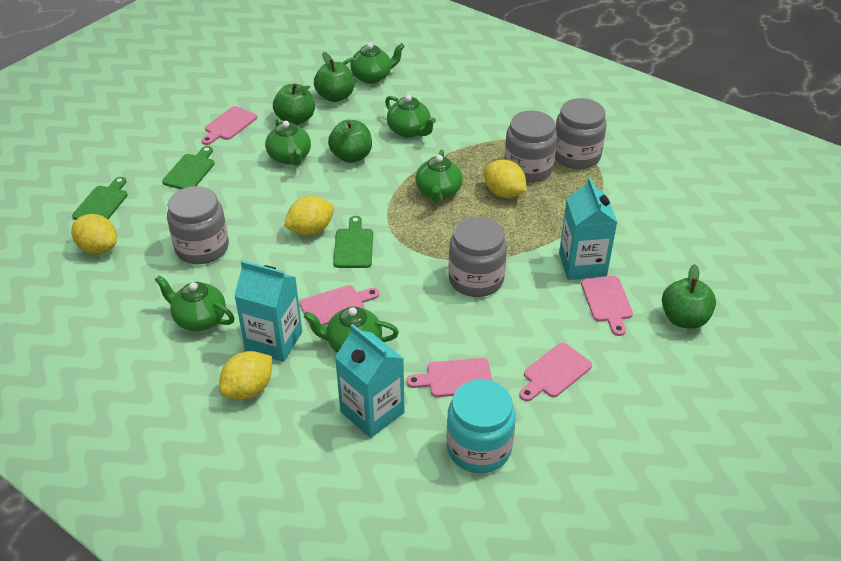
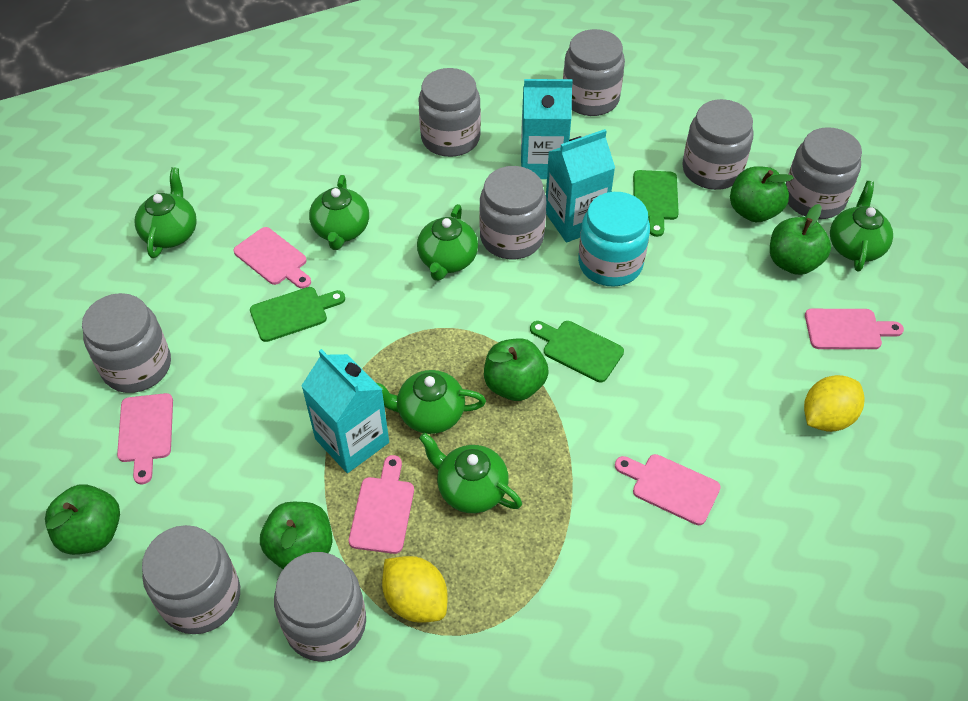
green apple: [273,83,315,125] [314,52,355,102] [328,120,372,163] [662,264,716,329] = 4 -> [45,484,120,555] [260,502,333,569] [484,338,549,401] [730,166,794,222] [770,204,831,275] = 5
grey jar: [167,186,229,264] [449,216,507,297] [504,111,557,183] [555,98,607,169] = 4 -> [82,293,171,393] [142,525,240,634] [274,552,366,662] [418,68,481,157] [479,166,547,259] [563,29,625,116] [682,99,754,190] [786,127,862,219] = 8
yellow lemon: [71,214,117,254] [219,351,272,399] [284,196,334,235] [484,159,526,198] = 4 -> [382,556,448,623] [804,375,864,432] = 2

